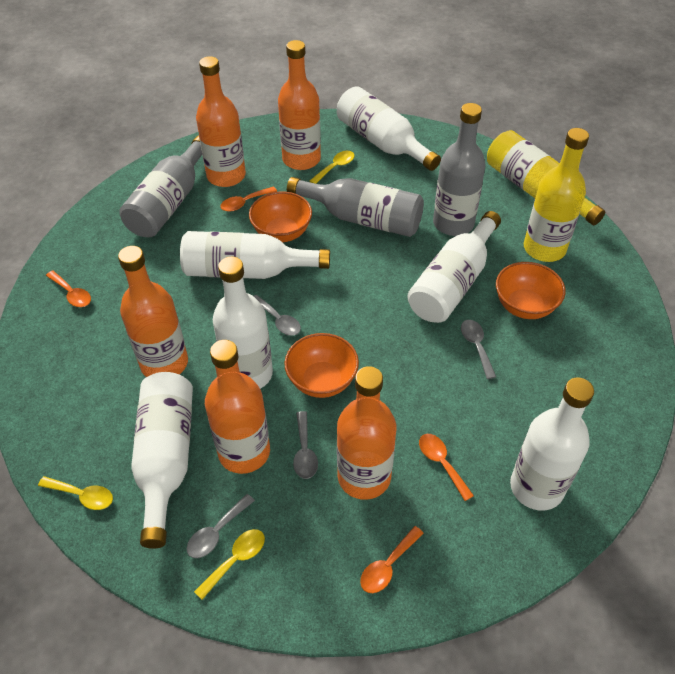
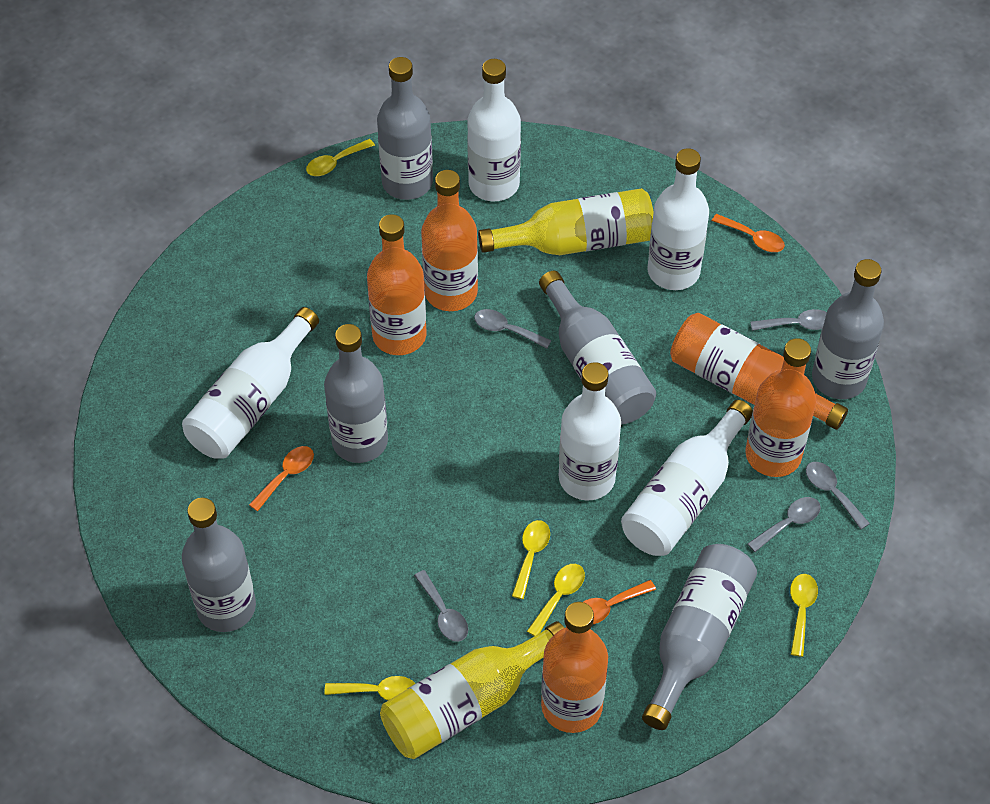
grey bottle: [119,135,202,238] [287,177,424,237] [433,103,486,236] = 3 -> [182,498,256,632] [324,324,388,463] [377,57,433,200] [539,271,656,424] [642,544,757,730] [812,259,884,399] = 6
grey spoon: [187,494,255,558] [254,295,301,336] [293,411,318,479] [461,320,496,379] = 4 -> [414,570,468,642] [474,309,552,349] [747,497,821,552] [750,309,827,331] [806,462,870,529] = 5
orange bowl: [249,192,312,242] [284,333,359,398] [496,262,565,319] = 3 -> none = 0
orange spoon: [46,270,91,307] [220,186,277,212] [360,526,424,593] [419,434,474,501] = 4 -> [249,446,314,511] [583,580,656,624] [712,214,785,252] = 3
white bottle: [131,372,193,549] [180,231,330,279] [213,257,273,389] [337,86,441,171] [407,211,501,323] [510,378,594,510] = 6 -> [182,307,319,459] [467,59,521,201] [559,362,621,501] [621,400,753,556] [647,148,709,290] = 5
yellow spoon: [38,476,113,510] [194,529,265,600] [310,151,355,184] = 3 -> [306,139,375,176] [325,676,415,700] [512,520,550,599] [527,564,585,636] [790,574,818,657] = 5

